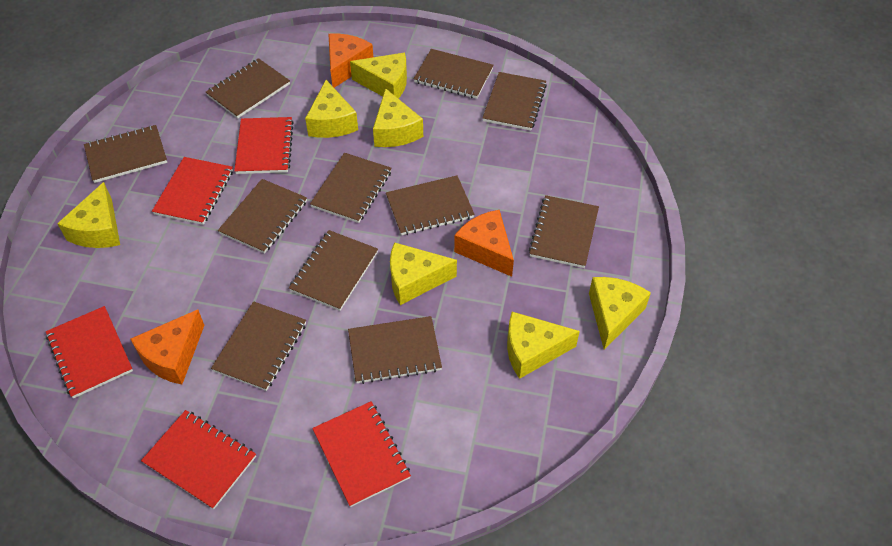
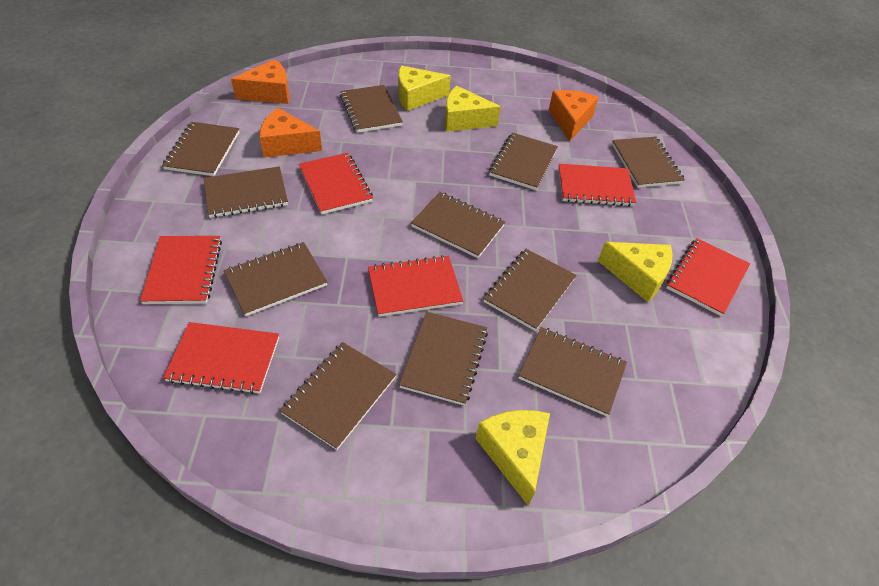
red notebook: [46,306,133,398] [141,410,256,509] [152,157,233,225] [234,117,294,174] [312,401,411,507] = 5 -> [140,236,222,304] [163,322,279,394] [299,153,373,215] [368,255,463,317] [558,164,636,206] [666,238,750,316] = 6
yellow cheese: [57,182,120,248] [305,80,358,138] [350,53,407,99] [373,88,423,147] [390,242,457,305] [507,312,580,379] [589,277,651,350] = 7 -> [398,65,451,111] [445,86,501,132] [476,410,550,506] [598,242,672,302] = 4

